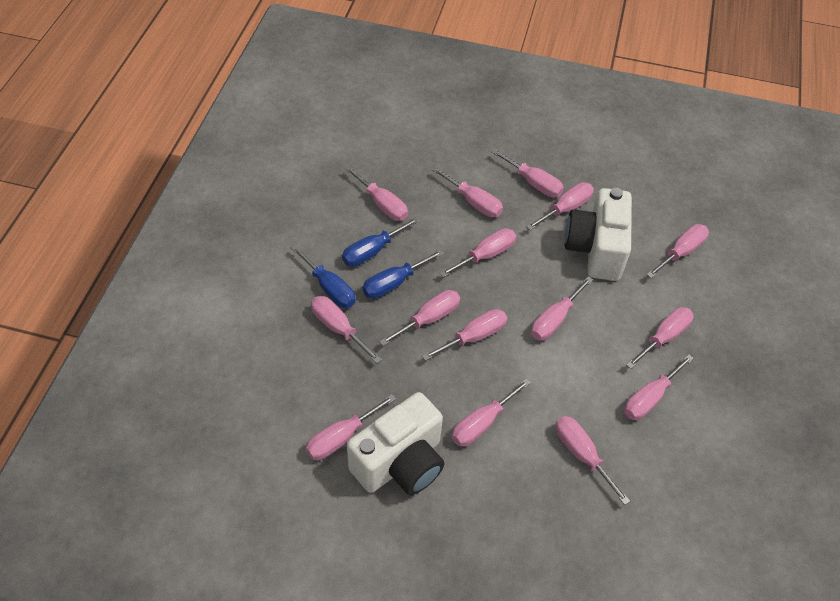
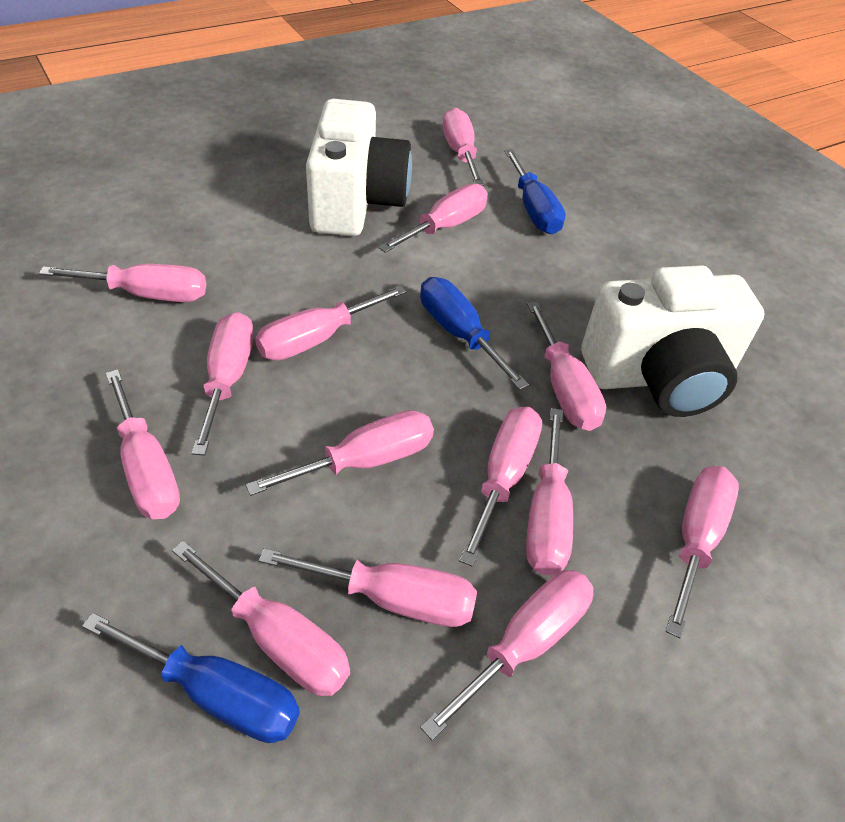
pink screwdriver: [306,394,396,460] [311,296,382,363] [345,166,408,221] [379,290,460,346] [422,309,507,361] [431,166,503,217] [439,228,516,277] [452,378,531,446] [491,149,564,197] [526,182,594,230] [531,276,593,341] [555,416,630,505] [624,354,694,420] [626,307,694,369] [646,224,709,278] = 15 -> [39,264,206,302] [106,369,180,519] [172,541,350,696] [191,312,254,456] [246,410,434,496] [255,285,407,361] [259,548,477,627] [378,184,488,253] [420,570,594,740] [443,107,484,186] [459,407,542,567] [526,408,573,575] [527,302,606,431] [666,466,739,638] = 14

